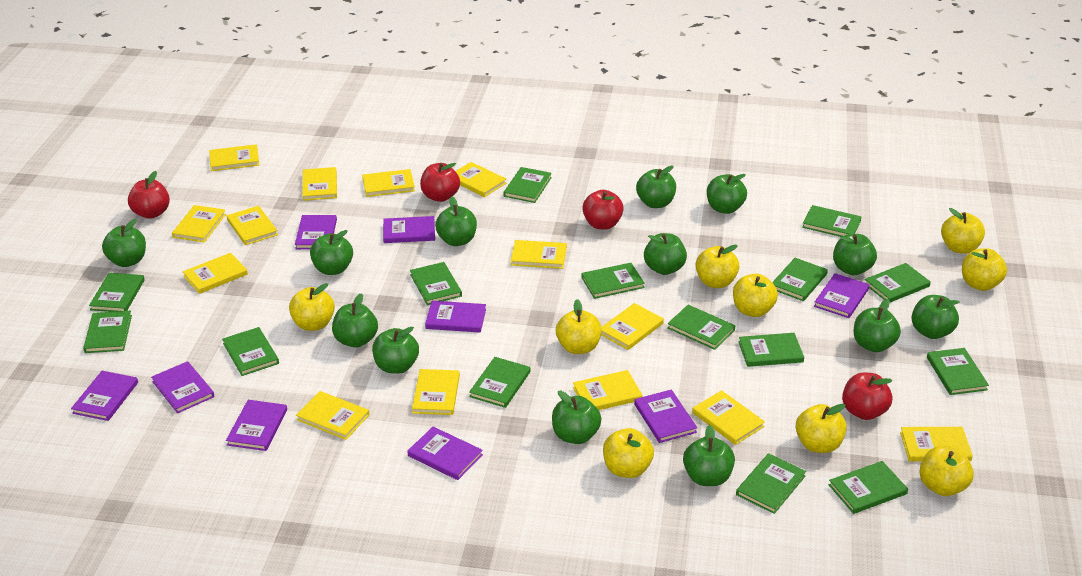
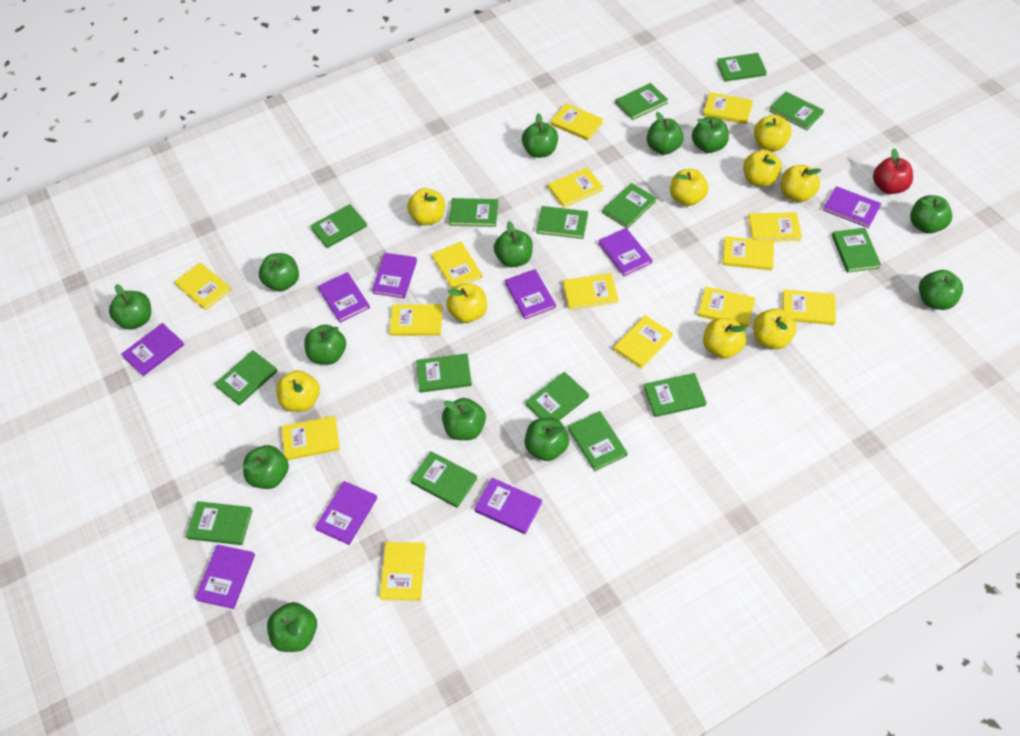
red apple: [128,171,170,219] [420,163,460,202] [582,190,624,230] [842,373,892,420] = 4 -> [873,148,913,194] = 1

